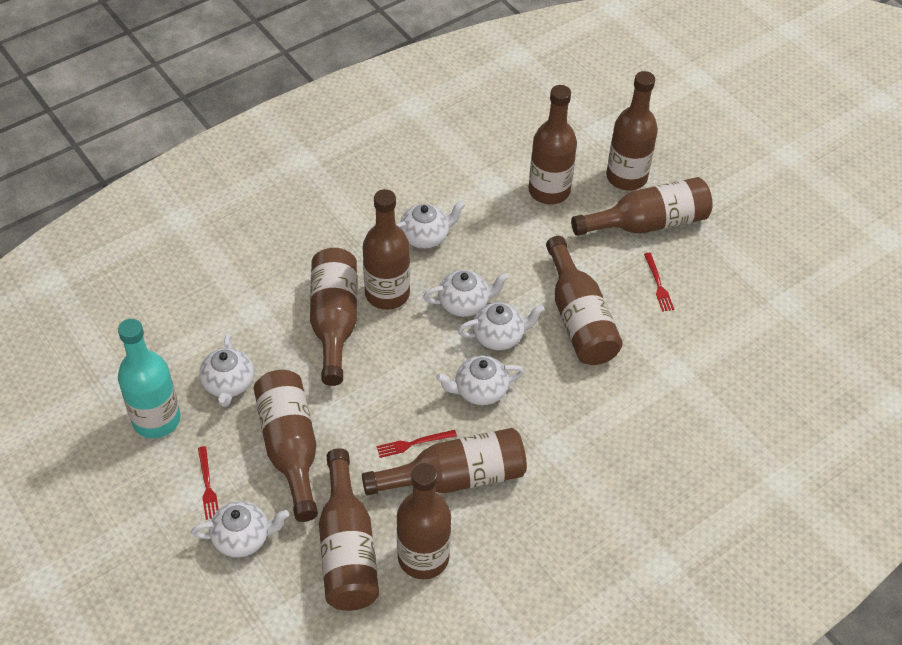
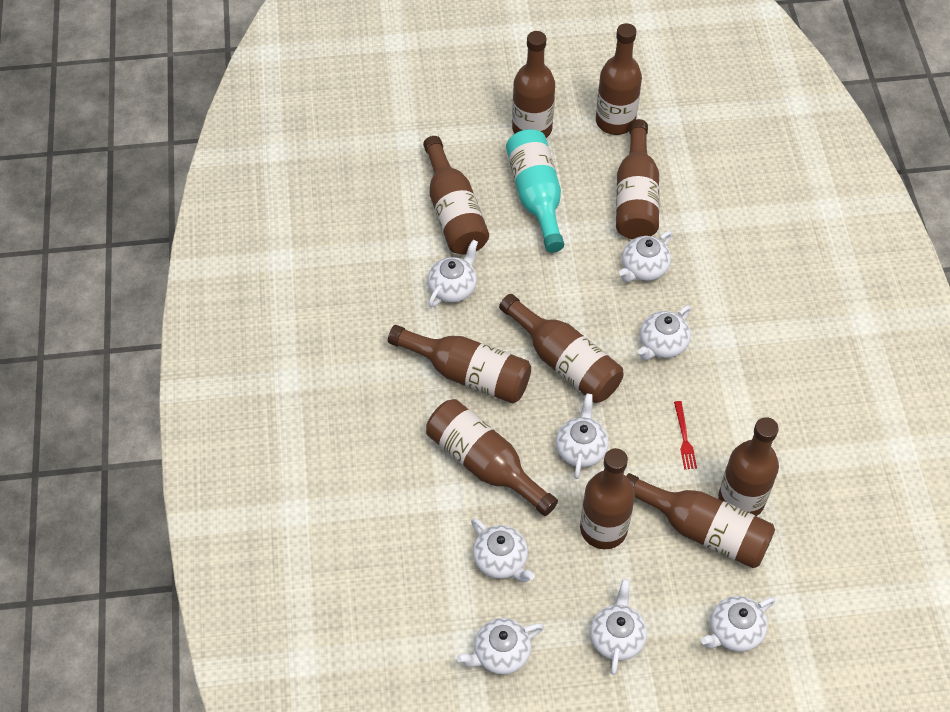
red fork: [198,446,219,520] [377,430,457,458] [644,253,674,312] = 3 -> [674,401,697,469] = 1
white teapot: [191,501,289,557] [199,334,254,407] [396,201,465,249] [423,270,509,317] [436,355,524,405] [458,302,545,350] = 6 -> [428,239,478,307] [457,618,544,675] [471,518,535,582] [556,394,608,479] [590,579,647,675] [619,231,672,282] [638,305,691,360] [701,596,775,652] = 8

